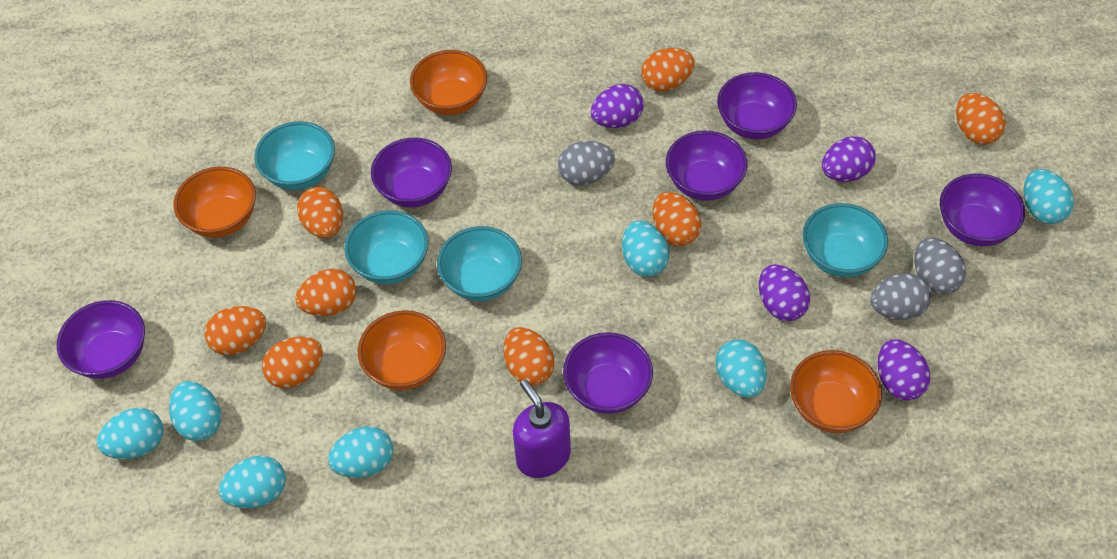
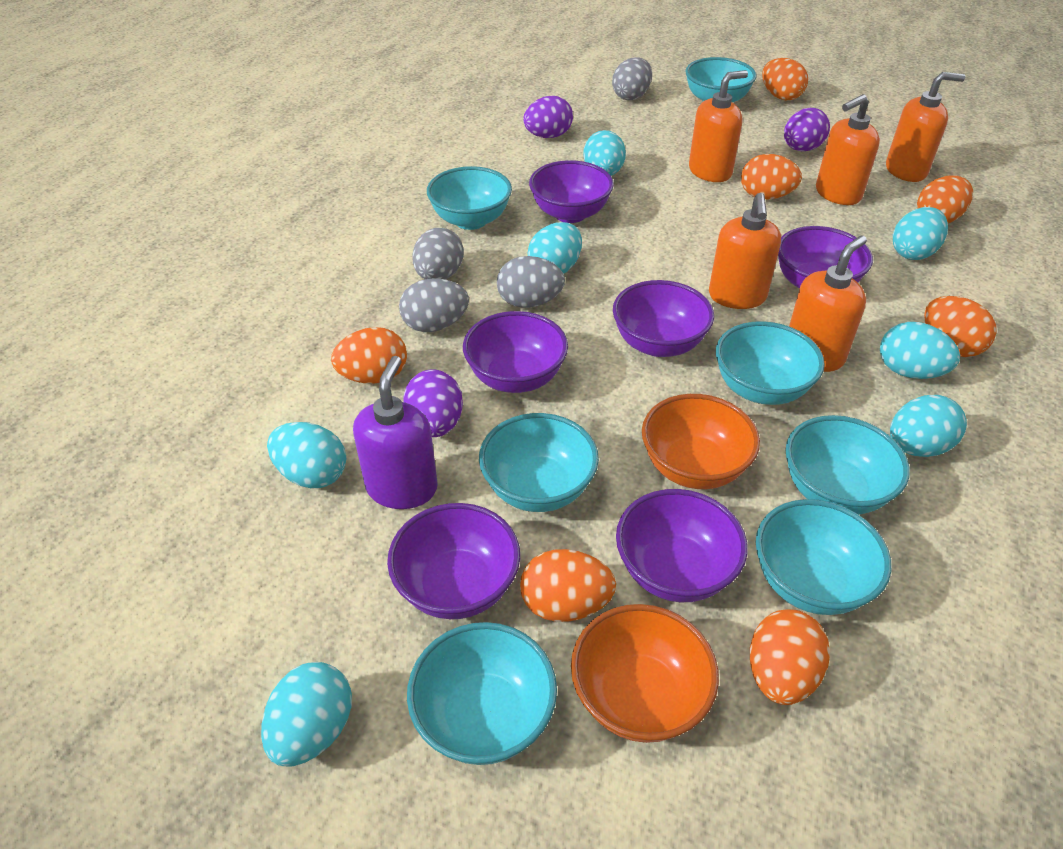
grey egg: [558,141,615,186] [870,273,932,320] [914,238,966,295] = 3 -> [399,278,469,332] [412,228,464,279] [497,256,565,308] [612,57,652,100] = 4
orange bowl: [174,167,256,238] [358,310,446,390] [410,50,487,115] [790,350,882,433] = 4 -> [571,604,719,743] [642,394,760,489] = 2
orange egg: [204,306,266,355] [262,337,323,388] [295,269,356,316] [297,187,343,238] [503,327,554,386] [641,48,695,92] [652,192,701,246] [956,93,1006,145] = 8 -> [331,327,407,384] [520,549,616,622] [741,154,802,199] [750,609,830,705] [762,58,808,100] [917,175,973,223] [924,296,997,357] = 7
orange soap dispenser: none = 0 -> [689,70,748,182] [709,193,781,309] [789,235,867,372] [816,94,880,205] [886,72,965,182] = 5
purple egg: [591,84,644,128] [759,264,810,321] [822,136,876,182] [878,339,930,400] = 4 -> [403,369,463,437] [523,96,573,138] [784,108,830,151] = 3
turquoise bowl: [254,121,335,190] [344,210,429,284] [437,226,522,301] [802,203,888,277] = 4 -> [407,622,557,765] [427,166,512,230] [479,413,599,512] [685,57,756,102] [716,321,825,405] [756,499,891,615] [785,415,910,515] = 7

